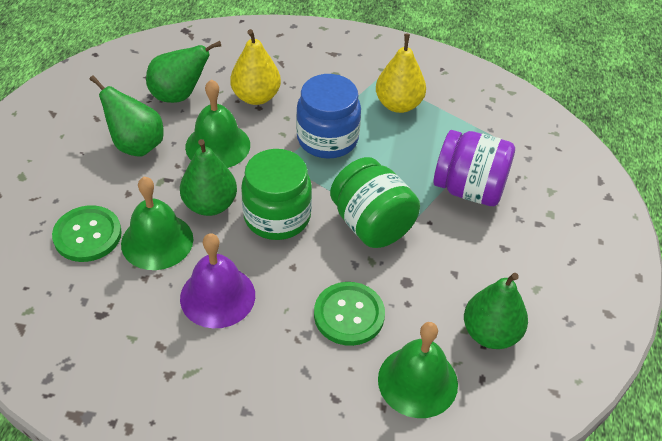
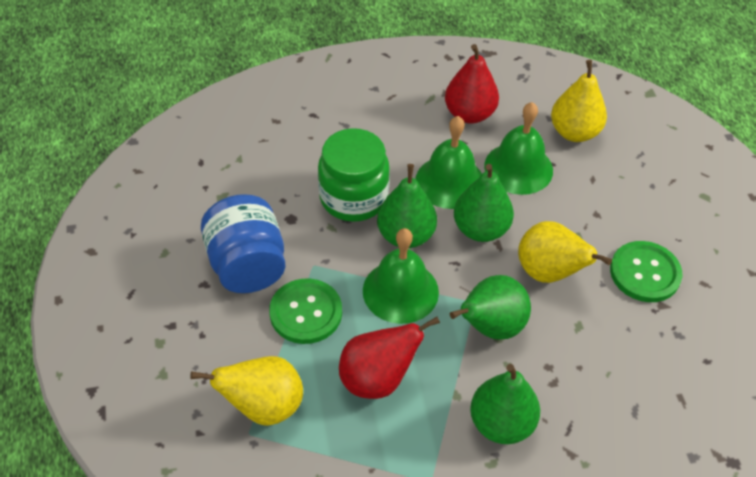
green jar: [241,149,312,240] [330,157,420,248] = 2 -> [318,128,390,222] = 1
purple bell: [180,233,255,328] = 1 -> none = 0
purple jar: [433,130,515,206] = 1 -> none = 0
red pear: none = 0 -> [339,317,440,399] [445,44,499,124] = 2
yellow pear: [230,29,281,105] [376,34,426,113] = 2 -> [191,356,303,426] [518,221,612,283] [551,60,607,142] = 3

